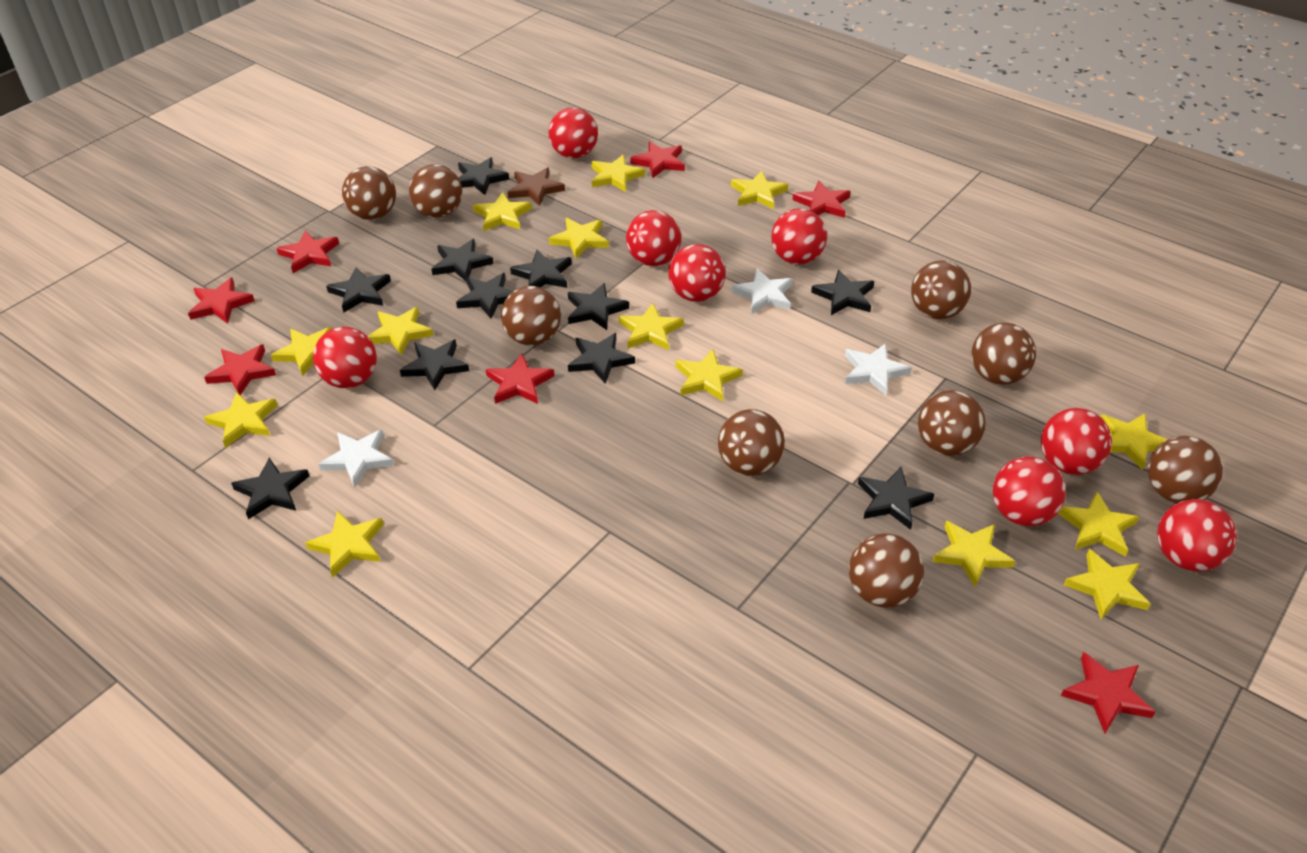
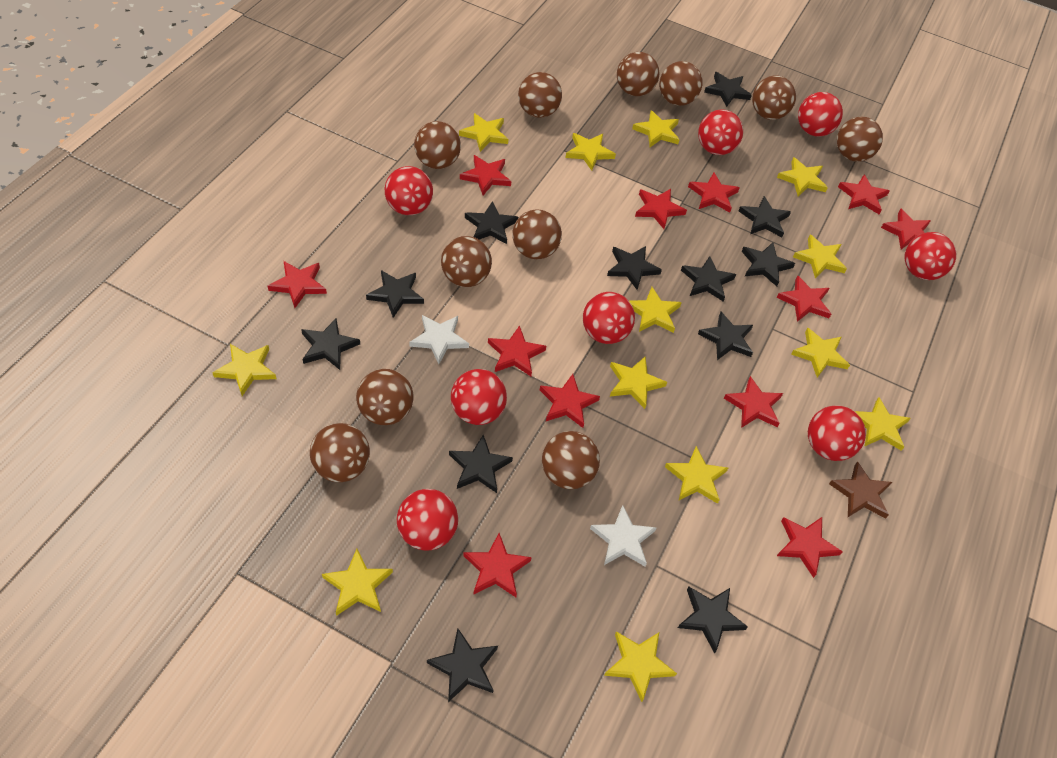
black star: [231,458,309,519] [326,267,391,313] [400,339,469,390] [432,239,493,282] [456,273,513,319] [458,157,509,195] [510,250,572,288] [568,283,629,330] [568,333,635,384] [811,270,874,315] [858,467,934,530] = 11 -> [301,319,360,370] [366,270,424,318] [427,628,498,702] [449,435,513,493] [465,201,518,244] [607,246,662,290] [678,587,748,654] [681,256,736,301] [698,312,753,360] [704,72,752,107] [739,196,791,237] [742,242,795,287] = 12
brown ball: [342,166,396,220] [409,164,462,218] [501,286,561,346] [718,409,785,476] [849,533,924,608] [911,260,971,319] [918,390,986,456] [971,323,1036,385] [1148,436,1223,503] = 9 -> [310,423,370,482] [356,369,413,425] [414,121,461,169] [441,236,492,287] [512,209,562,259] [518,72,562,118] [542,431,600,489] [617,52,659,96] [659,61,703,106] [752,76,796,120] [837,117,883,162] = 11
red star: [188,278,255,324] [204,344,276,395] [276,231,339,273] [486,354,554,404] [630,142,685,178] [793,181,851,218] [1061,652,1155,734] = 7 -> [268,261,327,308] [460,155,512,195] [463,533,532,597] [488,325,546,376] [540,374,600,428] [635,189,687,229] [688,173,740,212] [724,376,783,428] [777,275,831,322] [777,517,843,578] [838,174,889,214] [881,209,931,249] = 12
white star: [318,430,394,487] [731,268,793,314] [845,343,912,395] = 3 -> [409,315,469,364] [590,505,656,566] = 2
yellow star: [204,392,278,448] [271,327,331,377] [305,511,384,578] [368,307,433,355] [473,192,532,231] [549,218,609,259] [591,155,645,192] [619,303,684,350] [676,349,743,401] [731,171,788,209] [932,521,1015,587] [1058,491,1139,557] [1064,549,1150,620] [1100,413,1168,470] = 14 -> [212,344,276,396] [322,549,393,616] [459,113,508,152] [565,133,616,171] [604,631,677,702] [610,356,667,409] [629,287,682,333] [632,110,680,147] [665,446,728,504] [777,157,828,196] [791,327,850,378] [793,235,847,279] [854,397,911,451] = 13

